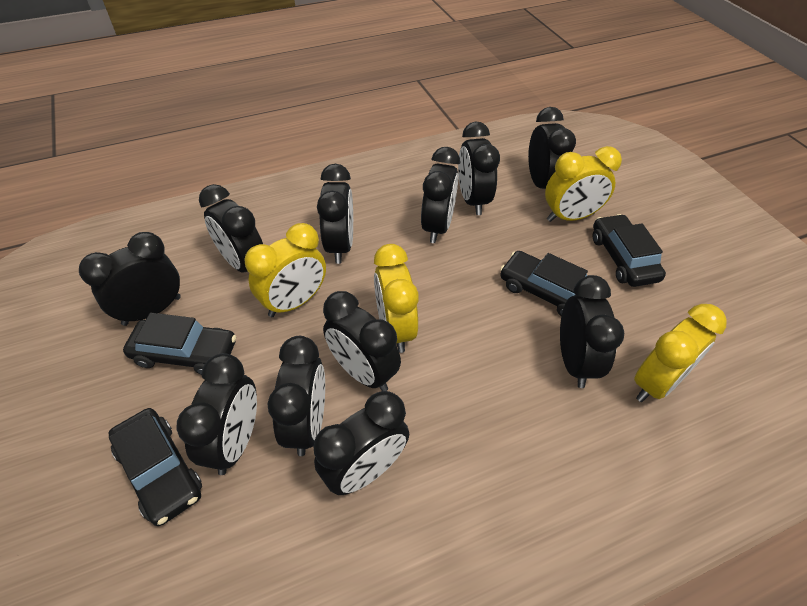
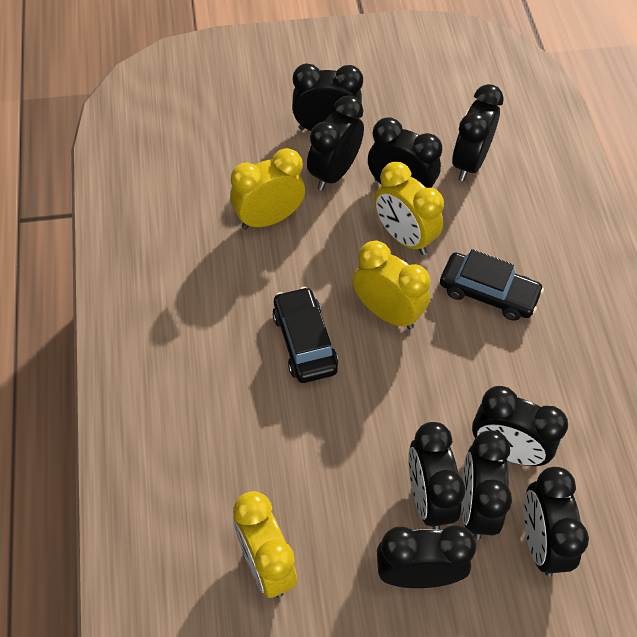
black car: [108,408,202,526] [123,313,236,375] [500,251,588,316] [593,214,666,287] = 4 -> [273,287,338,383] [440,249,544,321] = 2
black clock: [79,232,181,326] [177,353,257,475] [199,184,263,273] [268,336,325,456] [313,391,409,495] [317,164,353,264] [323,291,401,391] [421,147,460,243] [458,121,500,215] [528,107,576,190] [560,275,624,388] = 11 -> [292,63,363,131] [307,95,364,191] [368,117,442,188] [377,525,476,588] [408,422,465,530] [452,84,504,181] [461,430,512,540] [472,386,568,466] [524,467,589,576] = 9

